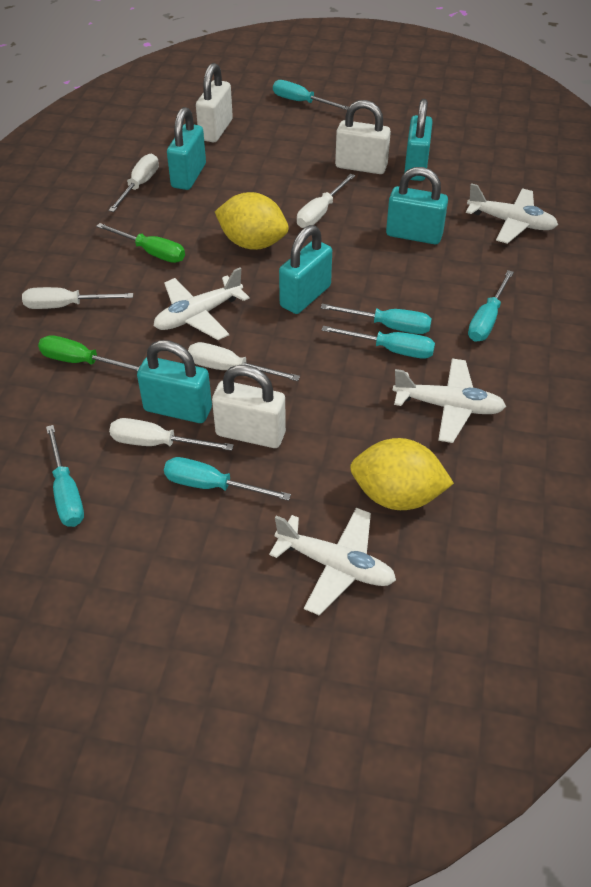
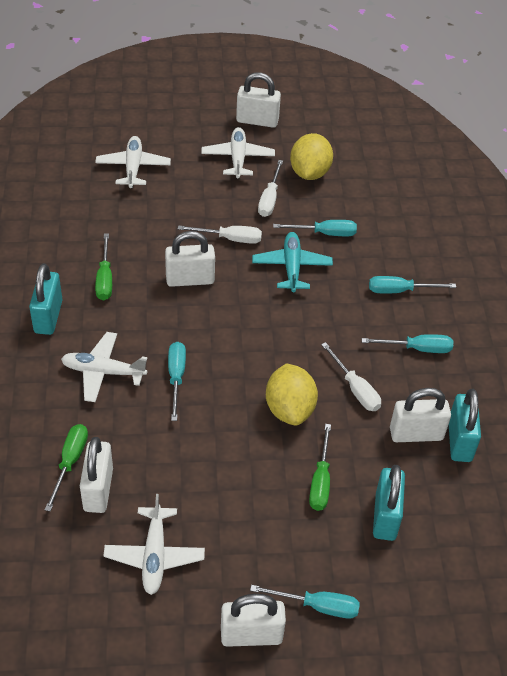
green screwdriver: [38,335,140,372] [96,223,185,263] = 2 -> [45,424,88,512] [95,233,112,300] [309,424,331,511] = 3
turquoise padlock: [137,340,212,423] [167,107,206,190] [279,225,332,314] [386,167,448,244] [404,99,433,181] = 5 -> [29,264,63,335] [373,465,405,541] [449,389,481,462] = 3
turquoise plane: none = 0 -> [252,232,333,292] = 1
turquoise screwdriver: [46,425,84,527] [164,457,291,501] [273,80,349,110] [321,304,432,334] [321,326,435,359] [468,270,514,342] = 6 -> [168,342,186,421] [250,585,360,619] [273,220,357,236] [362,334,453,353] [369,276,456,294] = 5
white padlock: [196,63,233,143] [212,365,286,448] [335,100,391,174] = 3 -> [80,437,113,513] [165,231,215,287] [221,594,286,647] [236,72,281,128] [390,388,451,442] = 5
white screwdriver: [22,287,134,309] [108,154,159,212] [109,418,234,451] [188,342,300,381] [297,174,355,228] = 5 -> [178,225,262,244] [258,160,283,217] [321,342,381,411] = 3

